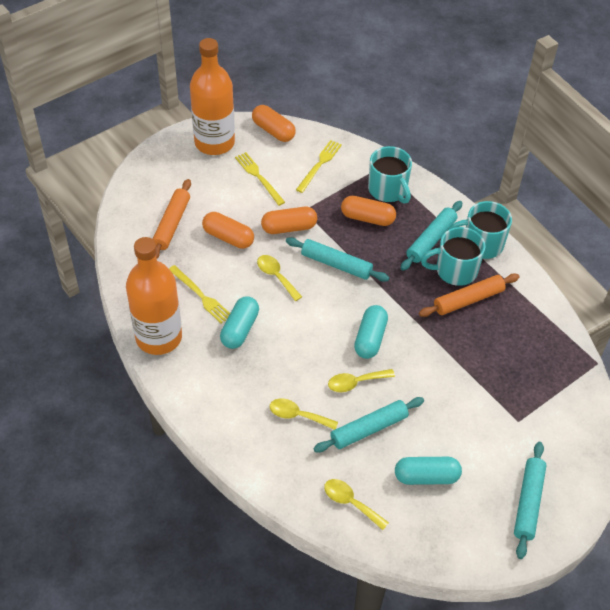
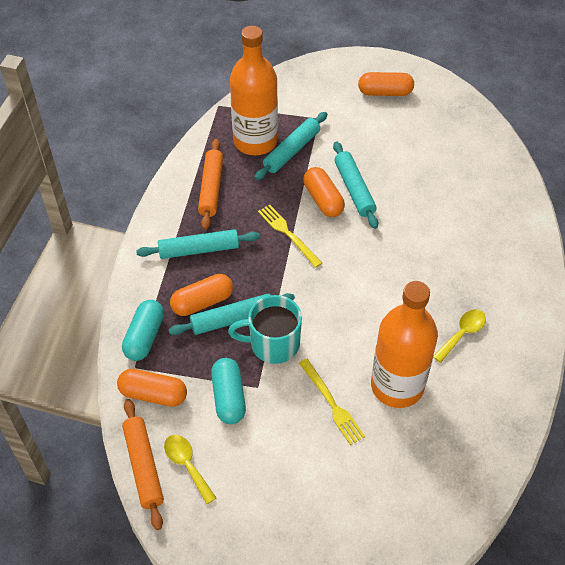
turquoise capsule: [220,296,259,349] [354,305,388,359] [395,457,462,485] = 3 -> [122,300,164,361] [211,358,246,424] = 2
turquoise mug: [368,146,412,204] [421,227,485,286] [448,201,512,259] = 3 -> [228,295,302,364] = 1
yellow fork: [169,265,230,323] [235,152,285,206] [296,140,342,193] = 3 -> [258,205,322,268] [299,359,365,445] = 2
yellow spoon: [257,255,302,301] [270,399,338,430] [324,479,389,530] [328,369,395,392] = 4 -> [164,435,216,504] [433,309,486,363] = 2

